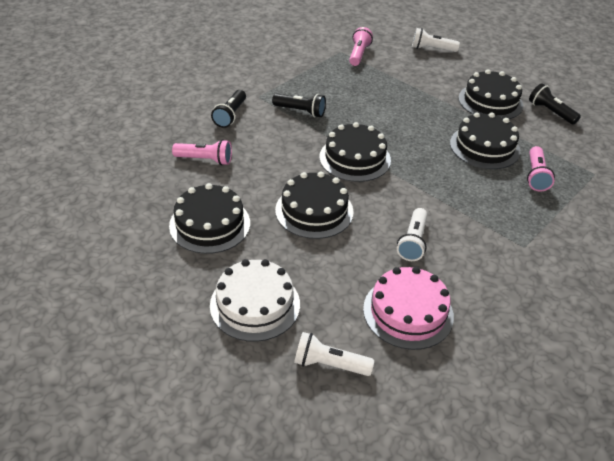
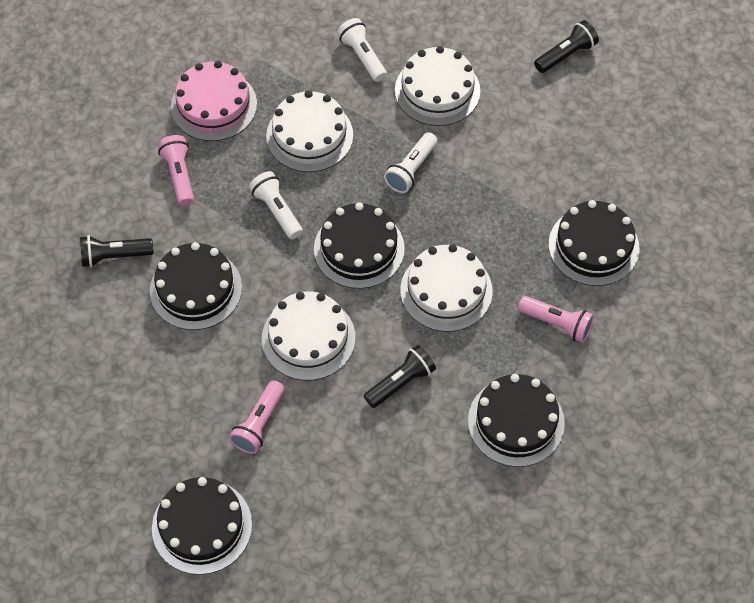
white cake: [210,259,300,342] = 1 -> [262,291,355,381] [266,90,353,172] [395,46,480,126] [400,244,493,332] = 4

